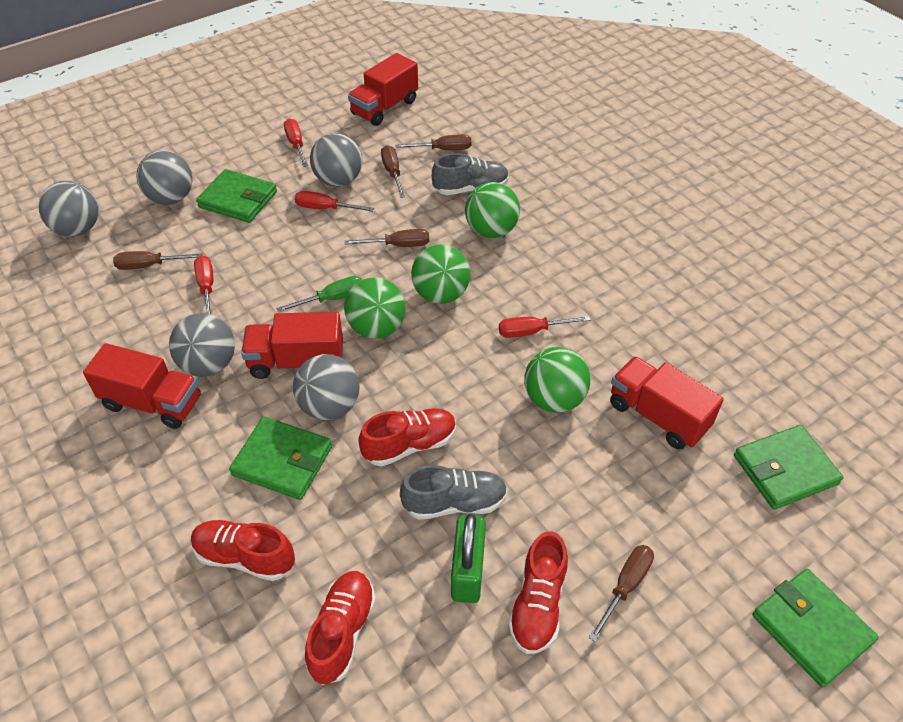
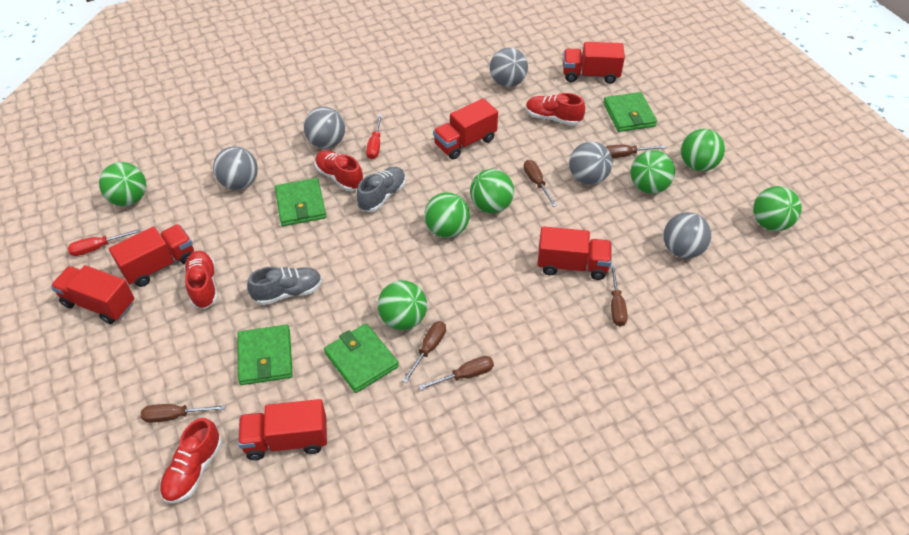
brown screwdriver: [113,251,203,270] [344,229,429,247] [381,145,405,198] [395,134,471,150] [589,545,654,642] = 5 -> [141,404,225,423] [403,321,446,383] [418,356,494,390] [524,160,557,207] [606,145,666,158] [611,265,628,326] = 6
green ball: [344,277,406,339] [411,244,470,304] [465,182,520,238] [524,347,590,413] = 4 -> [99,162,146,206] [377,280,427,330] [425,192,470,238] [470,169,514,213] [630,150,675,194] [681,129,725,171] [753,186,802,231] = 7
green padlock: [451,514,486,603] = 1 -> none = 0
green screwdriver: [276,276,362,312] = 1 -> none = 0
red screwdriver: [194,255,213,314] [284,118,308,167] [295,191,375,212] [499,316,590,338] = 4 -> [68,229,141,256] [366,115,382,159] = 2
red truck: [83,343,201,429] [241,312,343,379] [348,53,418,126] [610,356,724,449] = 4 -> [51,265,135,324] [109,224,194,287] [238,399,327,460] [433,98,498,160] [537,226,612,280] [563,42,625,84] = 6

